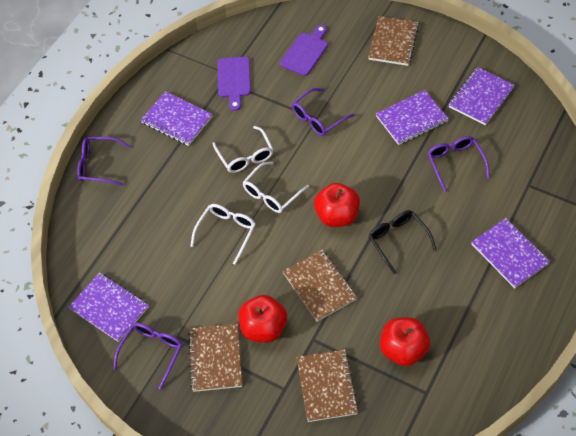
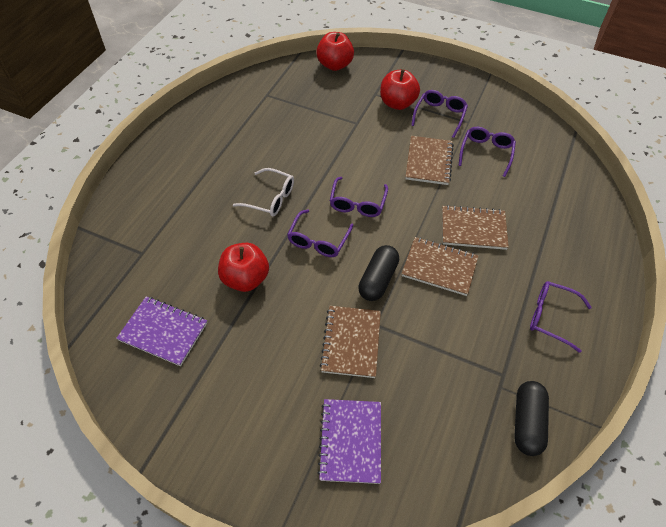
black capsule: none = 0 -> [358,245,399,301] [514,381,549,456] = 2
black glasses: [369,210,437,274] = 1 -> none = 0
purple cutting board: [218,57,251,111] [280,25,328,76] = 2 -> none = 0
purple glasses: [77,137,130,186] [113,323,182,390] [292,88,355,136] [428,136,490,192] = 4 -> [287,209,353,257] [330,177,388,217] [411,90,468,138] [459,127,516,177] [530,281,592,353] = 5
purple notebook: [69,273,149,342] [141,91,213,146] [376,90,449,145] [449,67,514,125] [471,218,550,288] = 5 -> [116,296,207,366] [317,399,381,484] = 2
white glasses: [190,204,256,265] [212,126,273,173] [243,161,309,213] = 3 -> [233,168,294,217] = 1

